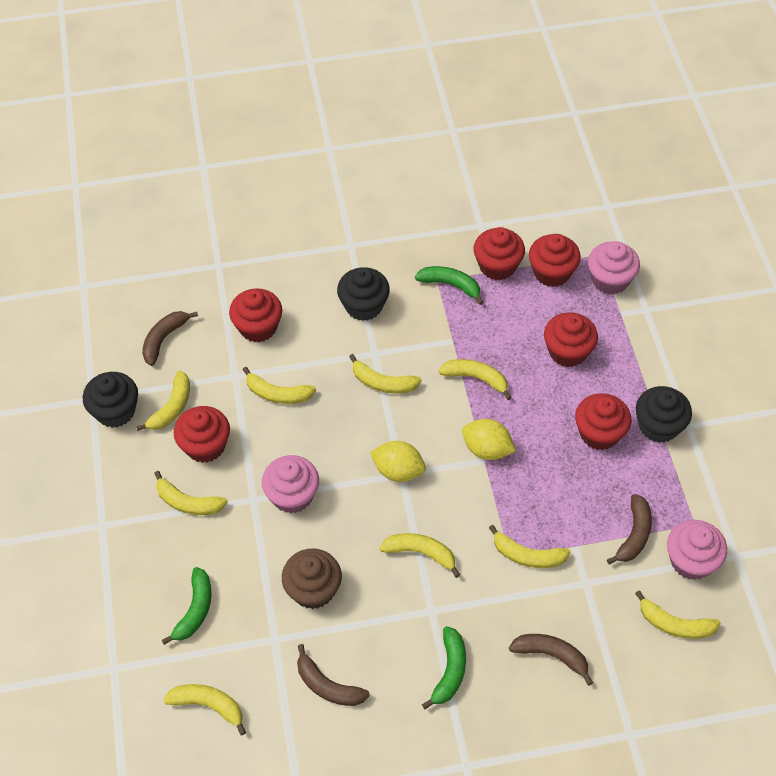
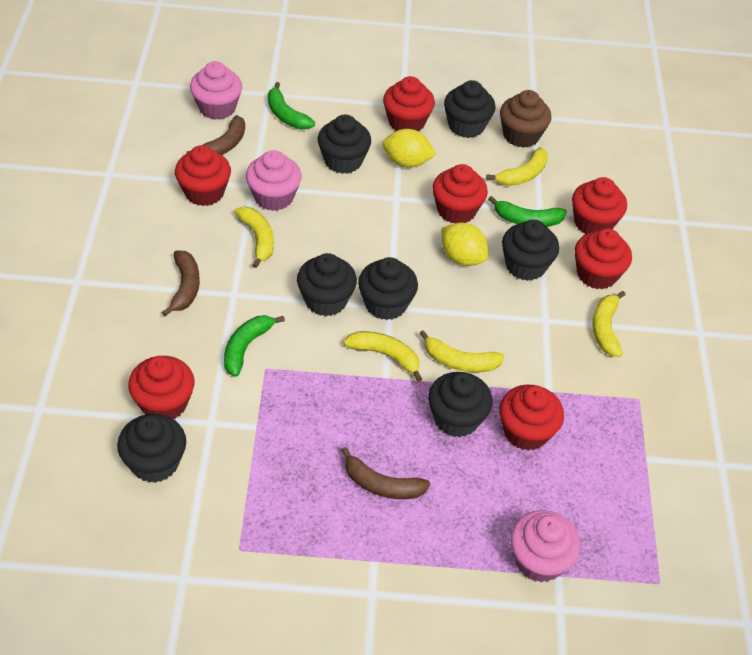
black cupcake: [83,372,138,428] [337,267,390,321] [636,386,692,443] = 3 -> [117,414,186,483] [297,253,357,316] [318,114,371,174] [358,257,418,320] [428,372,493,437] [444,80,495,138] [502,220,559,281] = 7
brown banana: [142,311,198,366] [297,644,370,706] [509,634,593,685] [607,494,652,564] = 4 -> [162,251,200,316] [186,115,245,155] [341,447,430,499] = 3
red cupcake: [174,406,230,463] [229,288,282,342] [474,227,525,281] [529,234,581,287] [544,312,598,367] [575,393,631,450] = 6 -> [128,356,195,419] [175,145,231,206] [383,76,435,131] [432,164,488,223] [499,385,564,451] [572,177,627,234] [575,228,632,289] = 7
yellow banana: [136,371,190,431] [154,471,228,515] [164,684,246,735] [243,367,316,404] [349,354,422,394] [380,533,460,578] [438,359,512,400] [489,525,571,568] [635,590,721,639] = 9 -> [234,206,274,268] [343,331,422,382] [419,330,505,372] [486,147,548,186] [593,291,625,357] = 5

